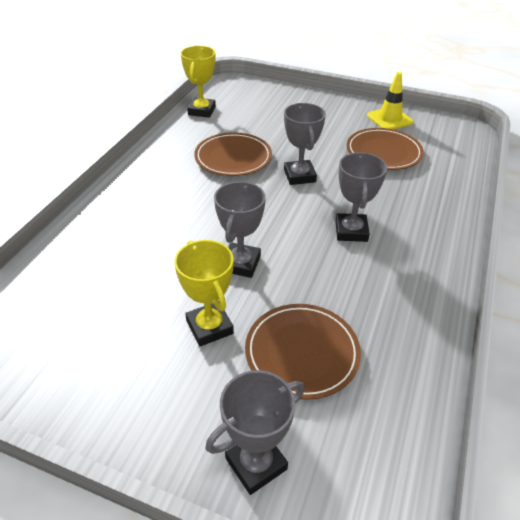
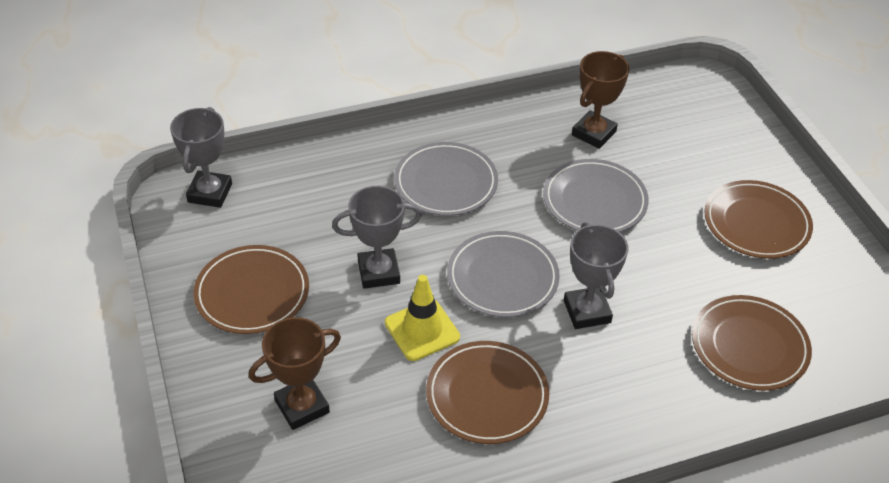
brown plate: [194,132,272,176] [245,304,361,400] [347,128,424,170] = 3 -> [193,245,309,334] [426,341,549,444] [692,295,812,391] [704,180,813,259] = 4
brown trophy: none = 0 -> [249,317,341,430] [572,51,630,149] = 2
grey plate: none = 0 -> [394,142,498,216] [447,231,560,317] [543,159,649,232] = 3
grey trophy: [205,370,305,495] [214,181,266,278] [284,103,326,185] [335,152,387,242] = 4 -> [170,107,232,208] [332,186,422,289] [564,222,628,329] = 3
yellow trophy: [174,240,234,346] [180,46,216,118] = 2 -> none = 0

